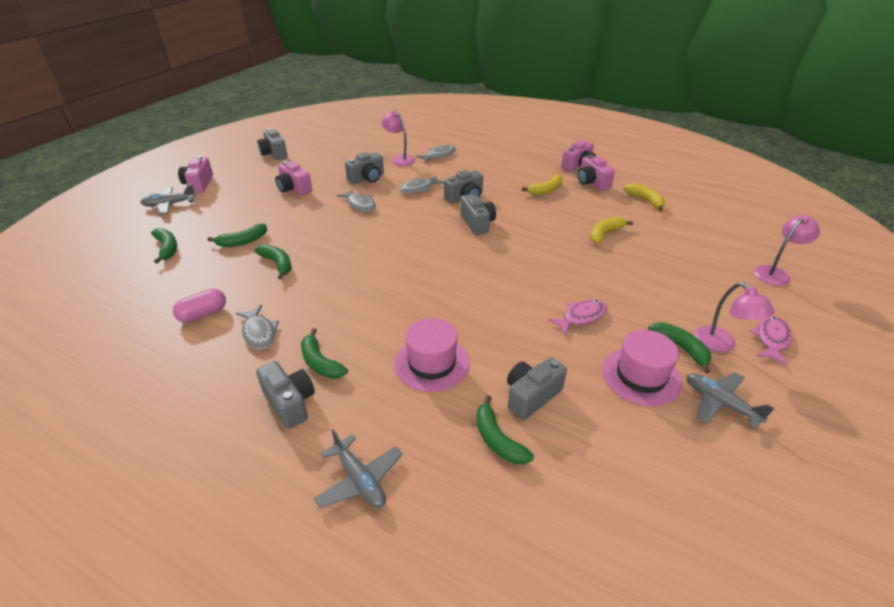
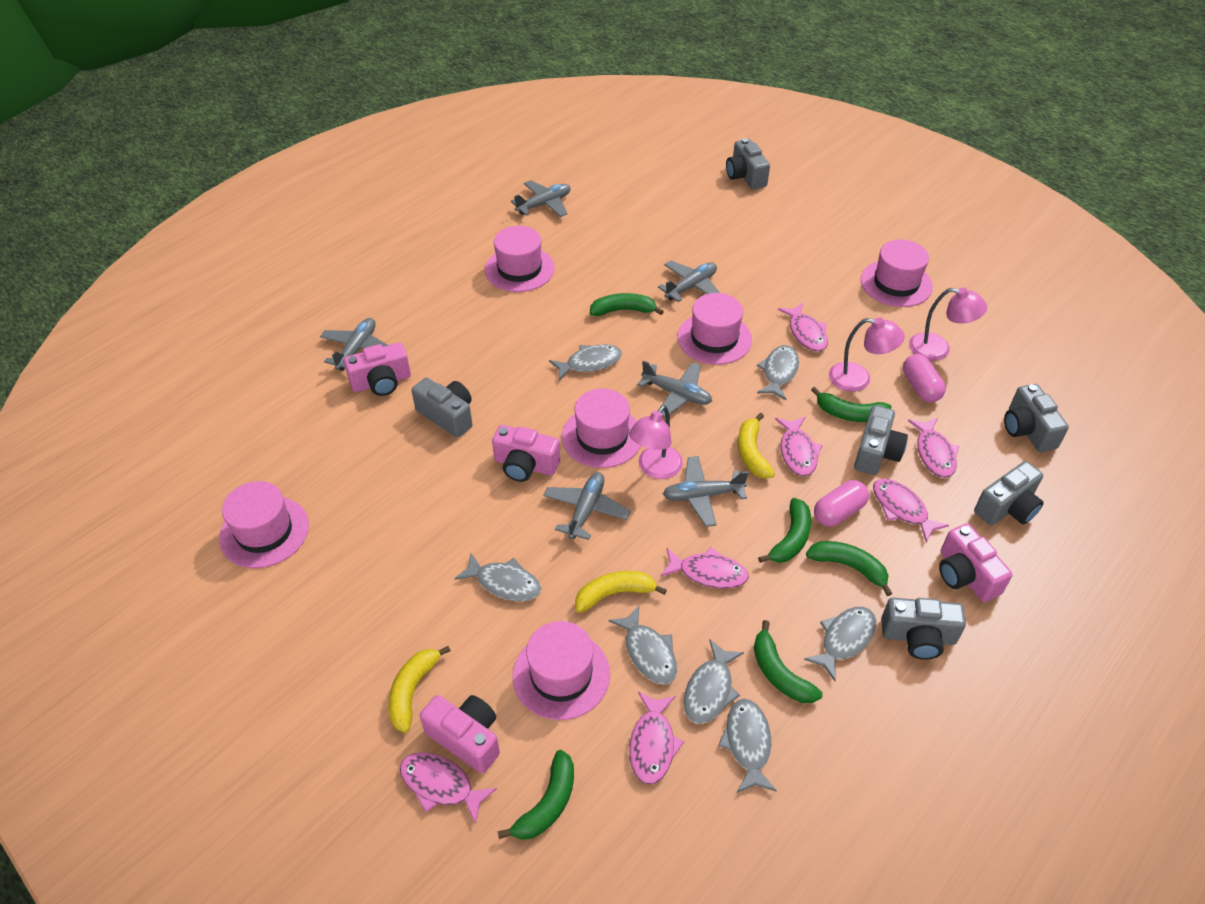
grey fish: [236,305,279,350] [337,189,376,212] [400,175,444,193] [416,145,456,163] = 4 -> [454,553,541,602] [549,344,622,380] [608,606,677,685] [684,639,744,724] [718,699,777,793] [757,345,799,400] [804,607,876,681] = 7
grey plane: [140,184,196,214] [314,429,403,508] [687,372,775,429] = 3 -> [320,318,388,371] [511,180,571,217] [543,472,631,540] [638,360,712,418] [658,261,720,302] [663,456,749,527] = 6
pink capsule: [173,289,226,323] = 1 -> [814,480,869,527] [903,354,946,402] = 2
pink fish: [547,299,607,335] [750,316,792,366] = 2 -> [400,752,497,824] [629,692,684,785] [660,547,749,589] [775,417,823,476] [778,303,828,352] [873,479,949,542] [908,418,959,478] = 7
pink hat: [394,318,470,392] [602,330,682,406] = 2 -> [219,481,309,568] [485,226,555,292] [513,621,610,720] [562,388,641,468] [677,293,752,365] [861,239,933,307] = 6

